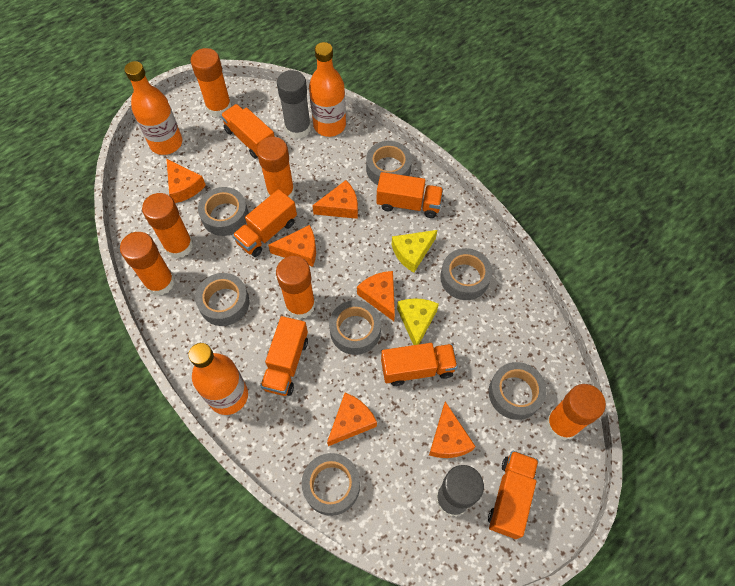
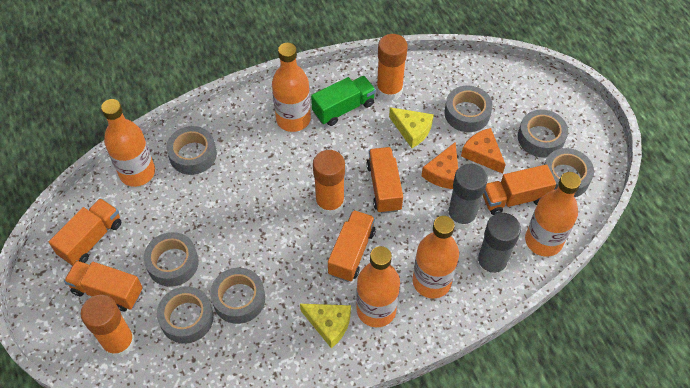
green truck: none = 0 -> [311,76,376,126] = 1
orange bottle: [124,61,182,155] [188,343,248,415] [309,42,346,137] = 3 -> [101,99,155,187] [272,43,311,132] [356,246,400,327] [413,216,459,299] [525,172,581,257] = 5
orange cheese: [166,159,206,203] [268,225,316,267] [312,180,358,219] [327,393,377,446] [357,271,395,321] [429,401,476,458] = 6 -> [422,143,458,189] [461,128,506,174] = 2
orange glue stick: [120,232,175,296] [142,193,193,259] [191,48,232,117] [257,137,295,199] [276,256,316,319] [546,384,606,441] = 6 -> [80,295,135,358] [313,150,345,216] [376,34,408,101] = 3
orange truck: [221,104,275,159] [232,189,297,257] [260,316,308,396] [376,172,443,218] [381,343,458,386] [488,451,539,539] = 6 -> [49,198,121,266] [64,260,143,311] [328,210,375,282] [367,147,403,213] [483,164,556,215] = 5

